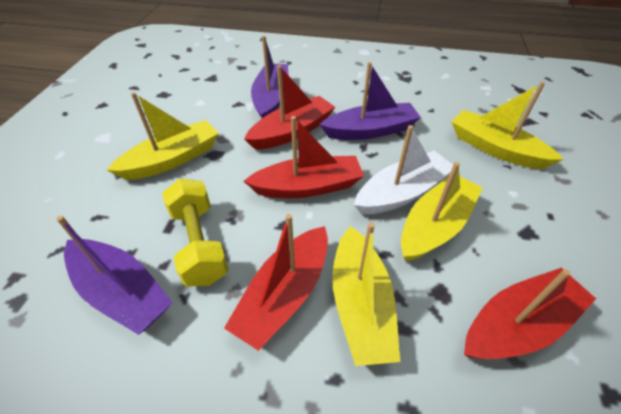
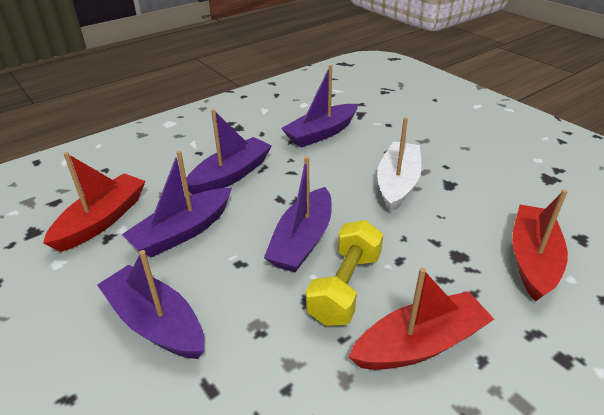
purple boat: [56,216,173,335] [251,36,289,118] [319,62,421,140] = 3 -> [97,250,204,359] [121,151,232,257] [186,109,272,195] [264,157,332,272] [281,65,358,148] = 5
red boat: [224,214,328,351] [244,65,335,150] [244,116,364,198] [464,268,596,359] = 4 -> [43,152,145,252] [348,268,494,370] [512,189,568,302] = 3
yellow boat: [107,92,219,180] [332,223,401,366] [401,162,483,261] [452,82,564,169] = 4 -> none = 0

